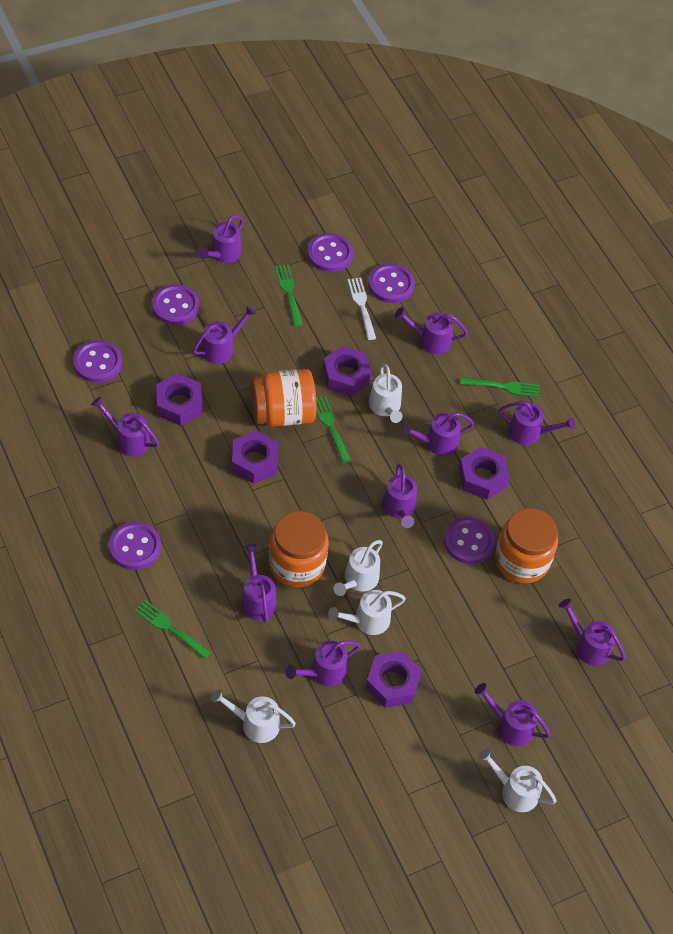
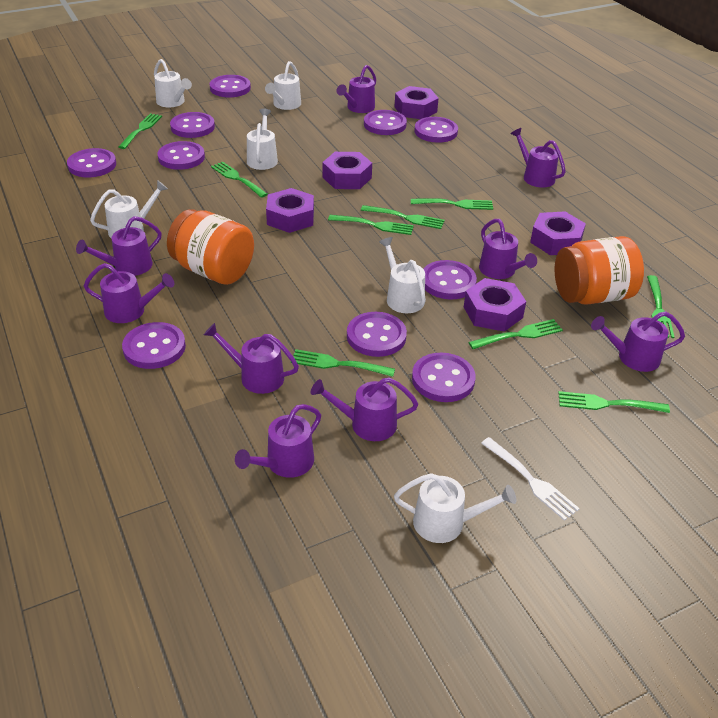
green fork: [134,600,211,659] [275,264,303,326] [316,396,351,463] [460,377,540,397] = 4 -> [118,113,162,149] [211,162,268,198] [290,349,395,377] [328,215,414,235] [361,205,445,229] [411,198,493,210] [468,319,563,349] [558,391,670,413] [647,275,674,338] = 9
orange jar: [250,369,317,427] [269,511,329,587] [495,508,558,583] = 3 -> [167,209,254,285] [554,236,644,304] = 2
purple button: [73,340,122,383] [109,522,161,570] [152,284,199,325] [307,233,353,272] [368,263,415,303] [444,517,495,564] = 6 -> [67,148,116,178] [122,322,186,369] [157,141,205,170] [170,112,215,138] [210,75,251,97] [347,312,407,357] [364,110,407,135] [412,353,476,402] [414,117,458,143] [424,260,477,299] = 10
purple watering can: [91,396,159,456] [193,306,256,364] [198,215,244,263] [241,544,276,623] [285,640,360,687] [382,464,417,528] [395,307,468,354] [401,412,474,456] [475,683,551,746] [499,401,575,445] [559,599,626,666] = 11 -> [76,216,162,276] [84,263,174,323] [204,323,299,394] [235,404,321,478] [311,377,418,441] [337,65,376,113] [479,219,537,279] [511,128,566,188] [591,311,685,372] = 9
white watering can: [211,689,296,743] [328,590,406,635] [333,540,383,596] [369,364,403,423] [478,748,557,812] = 5 -> [90,180,168,238] [154,59,192,107] [247,109,278,170] [265,61,301,110] [379,237,426,313] [394,473,516,543] = 6

